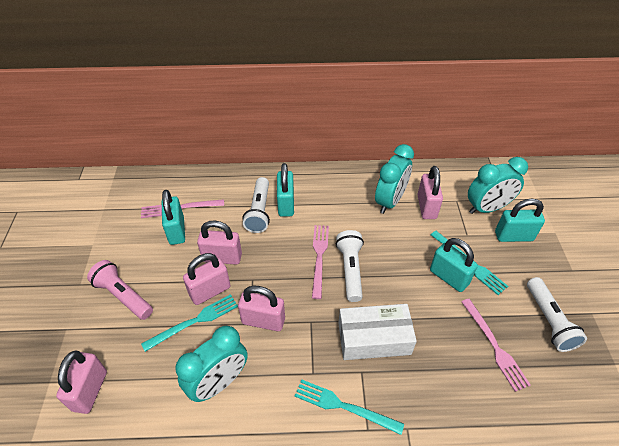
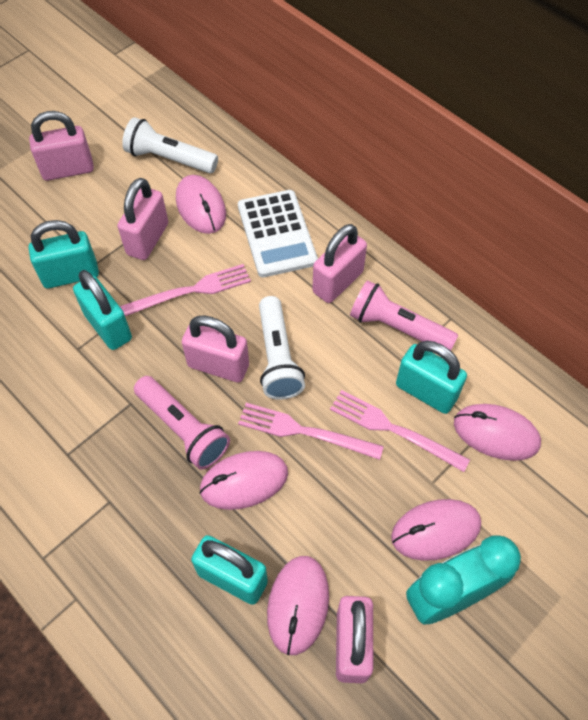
pink flashlight: [87,260,153,320] = 1 -> [134,376,230,470] [350,280,458,350] = 2
pink mouse: none = 0 -> [176,175,226,234] [199,451,288,510] [267,556,329,655] [391,499,481,561] [454,404,541,461] = 5
turquoise clock: [175,326,248,402] [375,144,414,214] [468,157,528,214] = 3 -> [406,535,521,625] = 1
turquoise fork: [141,294,238,352] [295,380,404,435] [431,231,508,295] = 3 -> none = 0
white box: [338,304,417,360] = 1 -> none = 0
white calculator: none = 0 -> [238,190,318,277] = 1
white flashlight: [243,177,270,233] [336,230,364,302] [527,277,587,352] = 3 -> [122,117,218,173] [259,296,305,400] = 2

